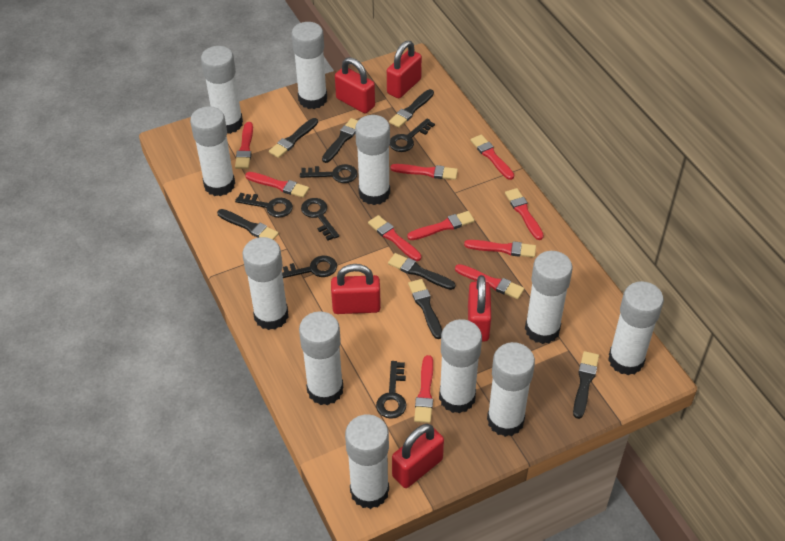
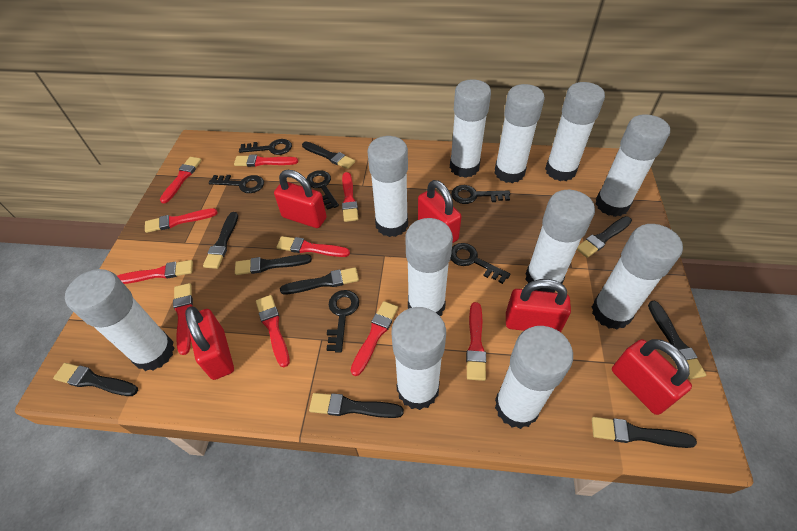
black brush: [217,209,279,240] [269,118,318,158] [322,118,358,163] [388,253,455,290] [389,89,434,128] [408,279,442,339] [573,351,599,419] = 7 -> [53,363,138,396] [203,212,238,269] [235,254,312,275] [280,267,359,294] [302,142,355,169] [309,393,404,418] [577,216,632,258] [592,417,697,448] [648,301,706,380] = 9

